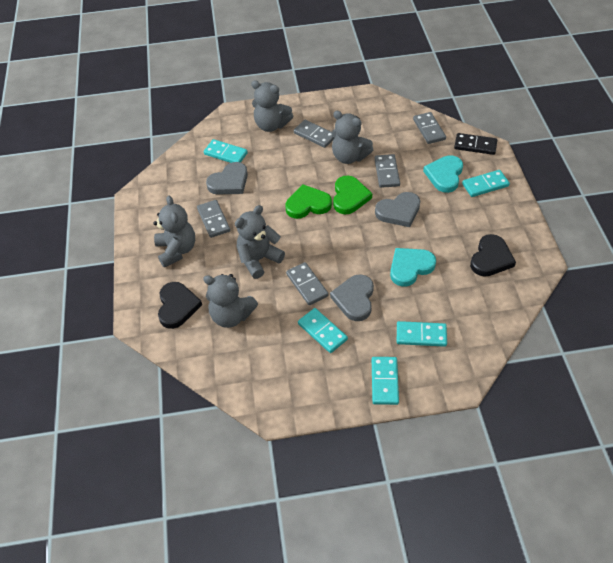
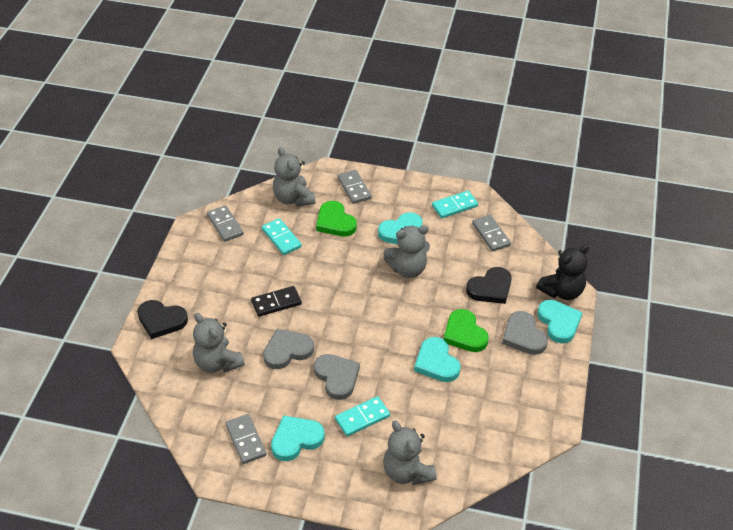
black teddy bear: none = 0 -> [536,244,589,300] = 1
grey domino: [197,200,230,238] [286,262,329,305] [294,120,334,148] [375,154,400,188] [413,112,446,144] = 5 -> [207,205,244,242] [226,414,266,464] [338,170,372,204] [472,215,511,252] = 4
grey teddy bear: [154,196,195,268] [203,274,258,328] [235,205,285,279] [251,80,293,132] [332,111,373,164] = 5 -> [193,313,245,373] [273,147,315,207] [383,225,430,278] [383,420,437,485] = 4
turquoise domino: [204,139,248,163] [298,308,348,353] [372,357,399,405] [397,321,447,347] [462,170,510,197] = 5 -> [262,218,302,255] [335,396,390,436] [432,191,478,218] = 3
turquoise heart: [390,248,436,287] [423,155,463,193] = 2 -> [271,416,325,461] [378,212,422,244] [414,337,461,382] [537,300,583,343] = 4

